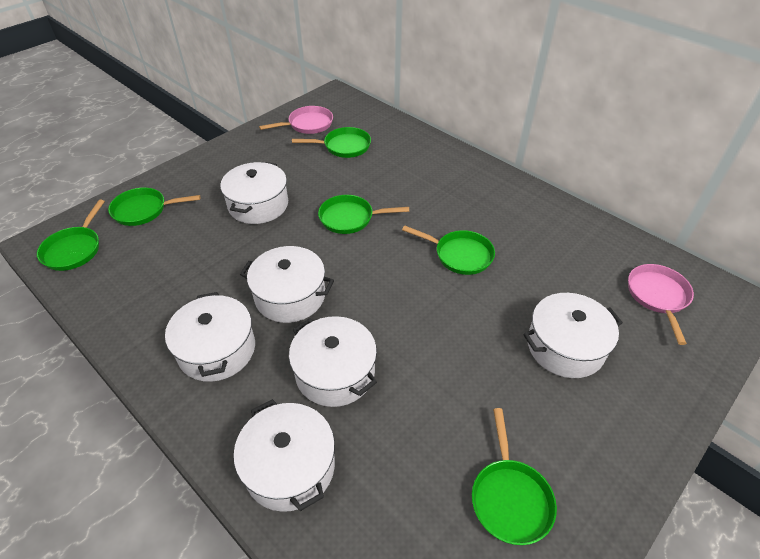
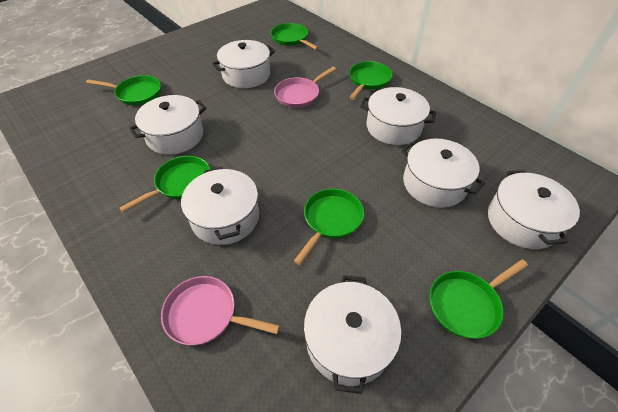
white pot: [165,292,255,382] [220,162,288,224] [233,399,335,512] [240,246,334,323] [289,316,377,407] [523,293,623,378] = 6 -> [129,95,207,155] [181,167,259,245] [212,40,275,88] [304,275,402,394] [360,87,436,145] [401,139,485,208] [488,170,580,249] = 7

